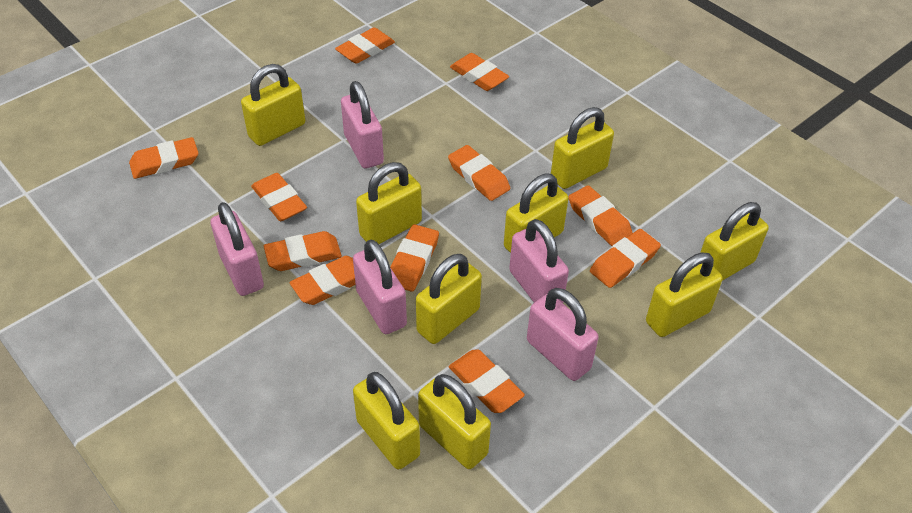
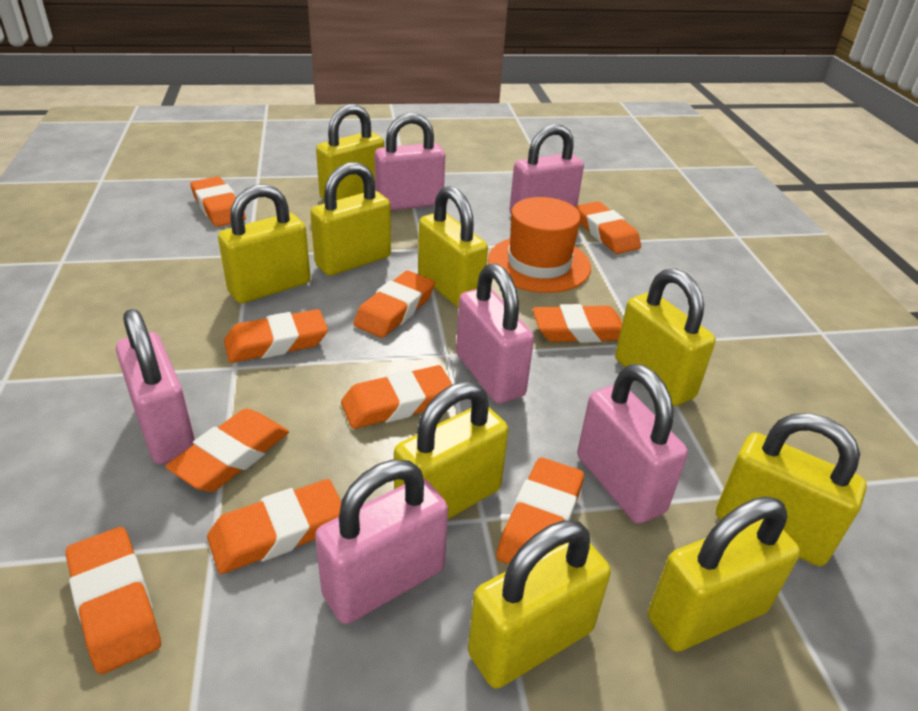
orange eraser: [129,137,198,179] [251,173,307,221] [264,231,342,271] [290,256,356,305] [335,27,395,64] [390,224,439,292] [448,145,510,201] [449,349,525,413] [450,53,509,91] [568,185,633,246] [590,229,661,288] = 11 -> [66,527,161,674] [165,408,289,492] [190,177,246,227] [207,479,341,574] [224,309,328,363] [341,365,452,429] [353,271,435,338] [496,457,584,565] [533,304,622,343] [575,201,641,254] = 10
orange hat: none = 0 -> [488,197,591,293] = 1
pink padlock: [210,202,264,296] [341,81,384,169] [353,240,407,334] [509,219,569,303] [527,288,599,381] = 5 -> [116,309,195,464] [315,459,448,624] [374,113,445,211] [456,263,534,404] [509,124,584,213] [577,364,688,524] = 6

